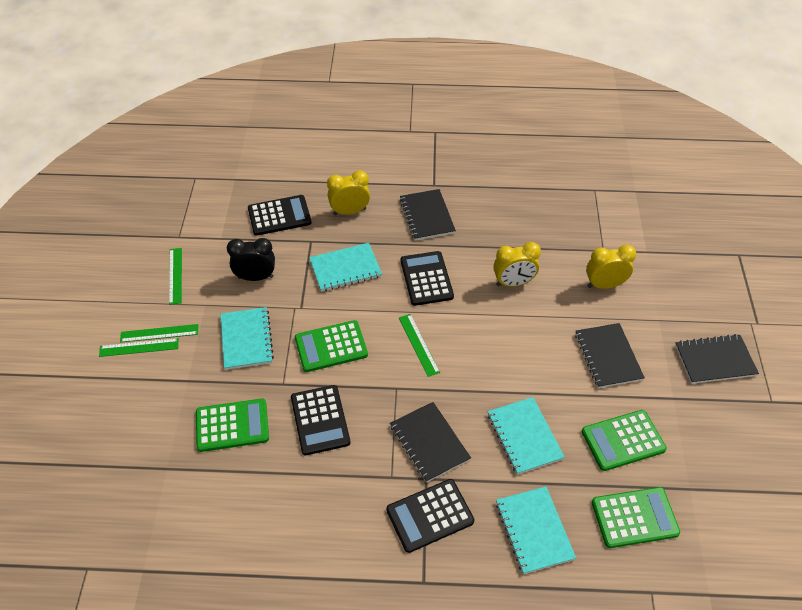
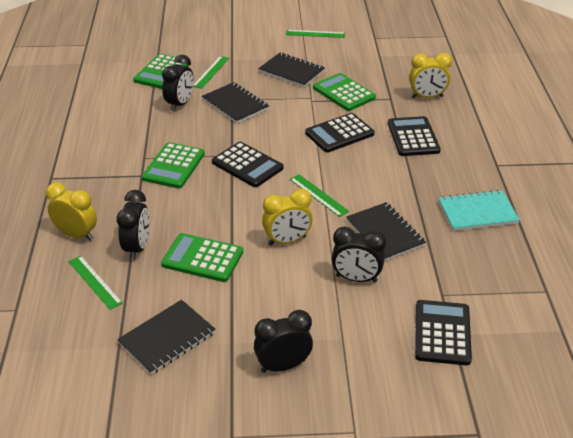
black clock: [227,238,275,281] = 1 -> [117,190,150,260] [162,55,194,112] [254,310,313,373] [332,226,386,282] = 4
turquoise notebook: [221,307,274,370] [309,243,382,292] [488,397,565,475] [496,487,576,574] = 4 -> [439,190,520,231] = 1

